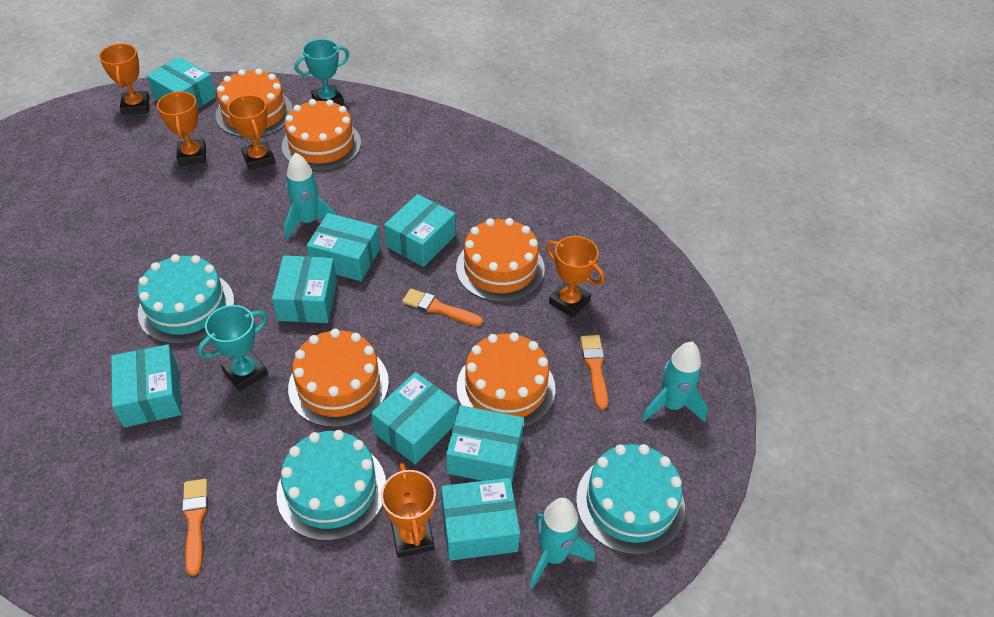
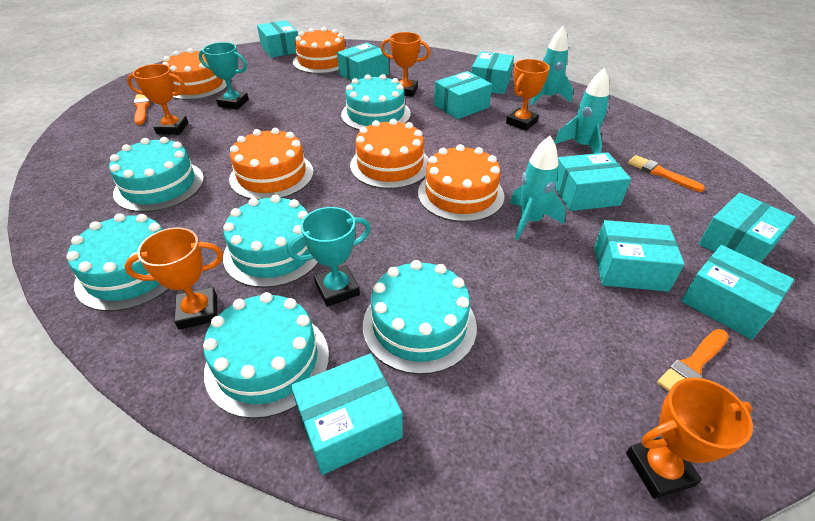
turquoise box: [111,344,182,427] [147,57,216,108] [272,256,337,323] [307,213,380,281] [371,372,458,464] [384,194,456,267] [441,478,520,561] [446,405,524,484] = 8 -> [257,20,298,58] [291,353,403,475] [337,43,389,81] [434,71,492,119] [471,51,514,94] [555,152,631,211] [594,220,685,292] [681,245,794,340] [698,193,796,263] = 9
turquoise cake: [137,254,234,344] [277,430,386,541] [576,444,685,555] = 3 -> [66,213,169,311] [109,137,204,212] [203,292,329,419] [223,195,318,288] [341,74,411,130] [363,260,477,375] = 6

